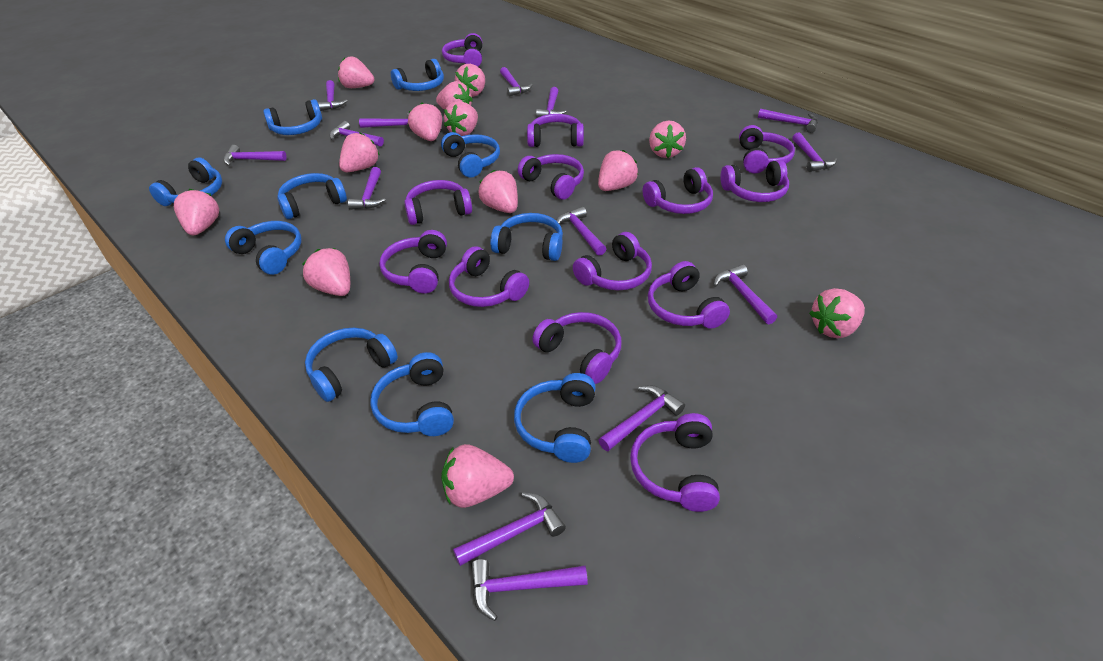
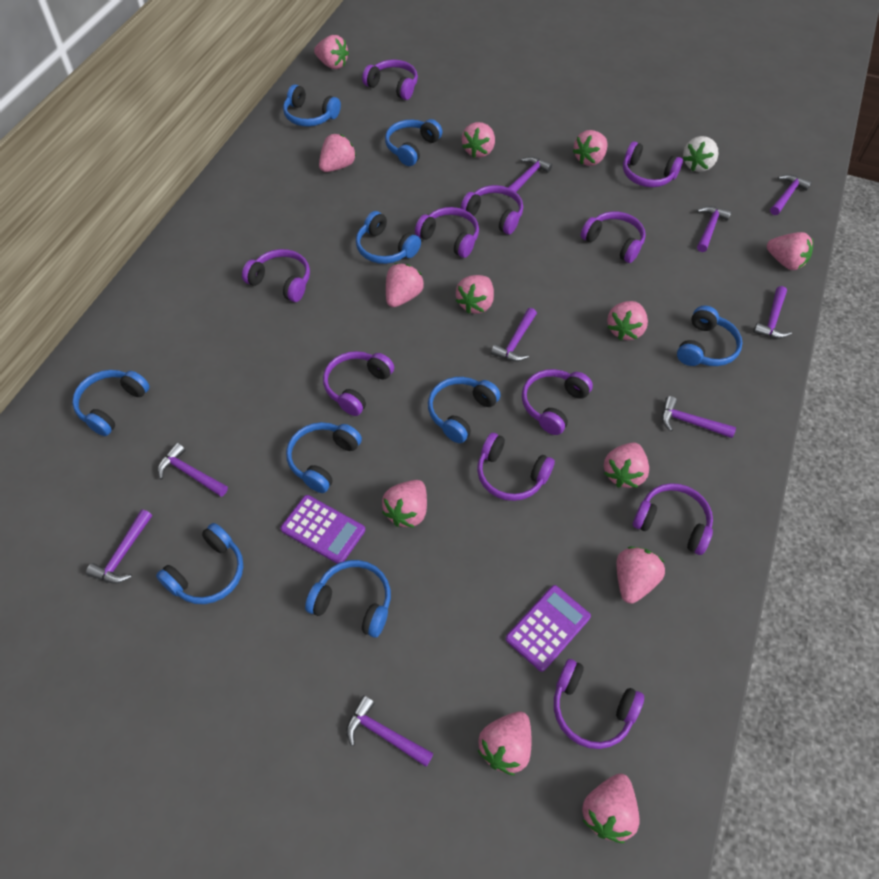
blue headphones: [149,157,222,206] [225,221,301,275] [263,99,322,135] [277,173,347,219] [305,328,398,402] [370,352,454,436] [391,59,444,91] [441,132,500,177] [490,213,563,261] [514,373,596,463] = 10 -> [72,370,150,436] [156,523,243,604] [283,84,341,127] [286,422,362,493] [305,560,391,638] [356,211,421,264] [385,119,442,166] [428,377,501,443] [677,306,743,366] = 9
purple calculator: none = 0 -> [280,495,365,564] [506,585,591,672] = 2
purple hammer: [224,145,287,166] [318,80,347,111] [330,121,384,147] [348,167,385,210] [359,113,413,132] [453,492,566,566] [471,559,588,621] [500,67,532,97] [536,87,566,118] [556,207,606,256] [599,385,685,451] [713,264,777,324] [758,109,818,133] [792,132,837,172] = 14 -> [86,509,152,584] [158,443,228,497] [346,696,433,767] [491,308,537,362] [508,157,552,192] [662,396,736,438] [697,206,732,252] [753,286,792,339] [770,174,812,215] = 9
purple headphones: [379,230,447,294] [404,180,472,225] [442,33,482,67] [449,246,529,307] [518,154,584,200] [527,114,584,147] [532,312,622,384] [573,232,652,291] [630,413,720,512] [643,167,713,214] [648,261,730,329] [720,160,789,202] [739,125,795,174] = 13 -> [242,249,310,302] [323,351,394,416] [362,60,418,100] [415,207,479,258] [461,185,523,234] [477,433,555,501] [522,369,593,435] [554,659,644,749] [581,211,646,263] [623,141,683,187] [633,483,713,555] = 11
white strawberry: none = 0 -> [683,136,719,172] = 1

